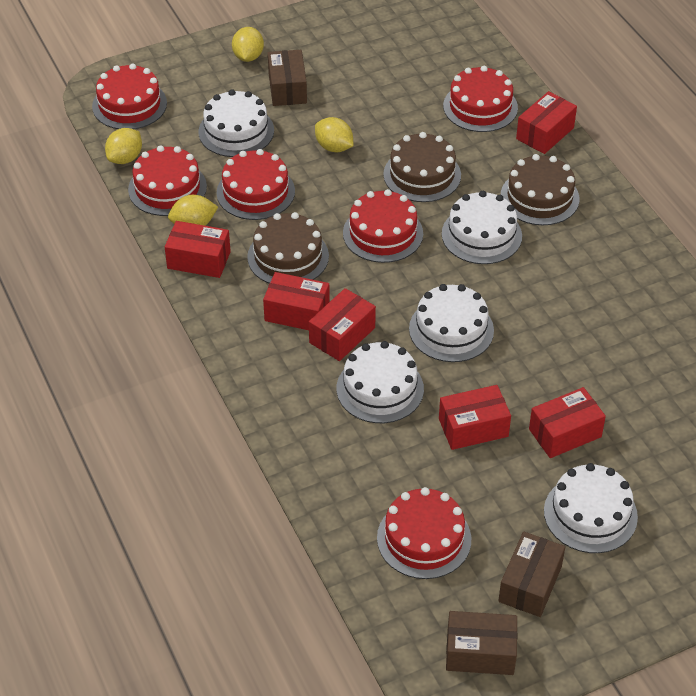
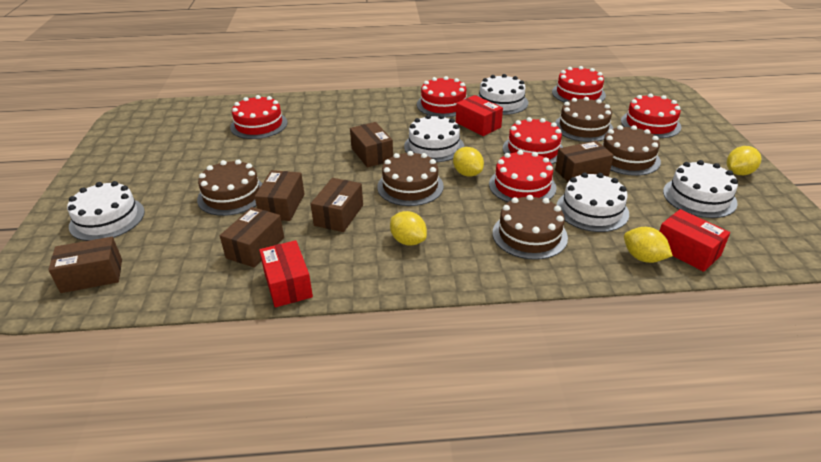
brown box: [268,50,307,106] [446,611,517,675] [498,532,565,617] = 3 -> [48,237,122,293] [220,207,284,268] [255,170,304,221] [311,178,363,232] [350,122,393,167] [555,141,614,182] = 6
brown cake: [247,212,329,284] [383,132,461,202] [501,154,579,225] = 3 -> [197,159,263,216] [377,151,444,206] [493,195,568,260] [555,97,614,142] [602,125,661,176] = 5
red box: [165,221,231,278] [263,272,330,330] [309,288,376,361] [439,385,511,450] [516,91,577,154] [529,387,606,458] = 6 -> [259,240,313,308] [456,95,503,136] [660,209,730,272] = 3

